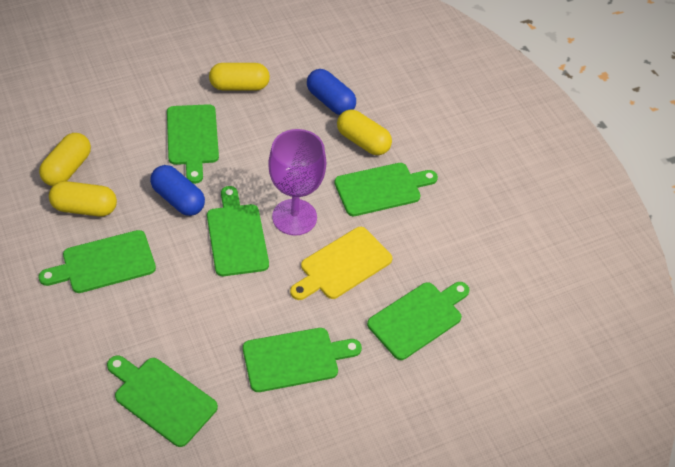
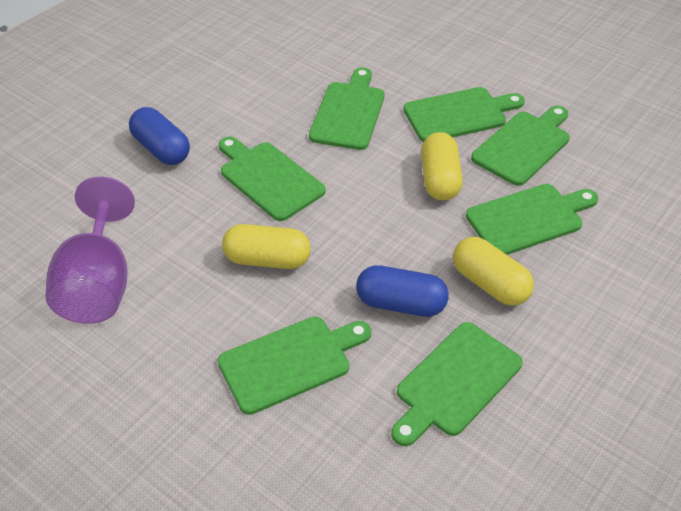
yellow capsule: [39,133,91,186] [49,181,117,217] [209,63,270,91] [337,110,392,155] = 4 -> [222,224,311,269] [421,132,463,200] [453,237,534,306] = 3
yellow cutting board: [290,227,393,300] = 1 -> none = 0

